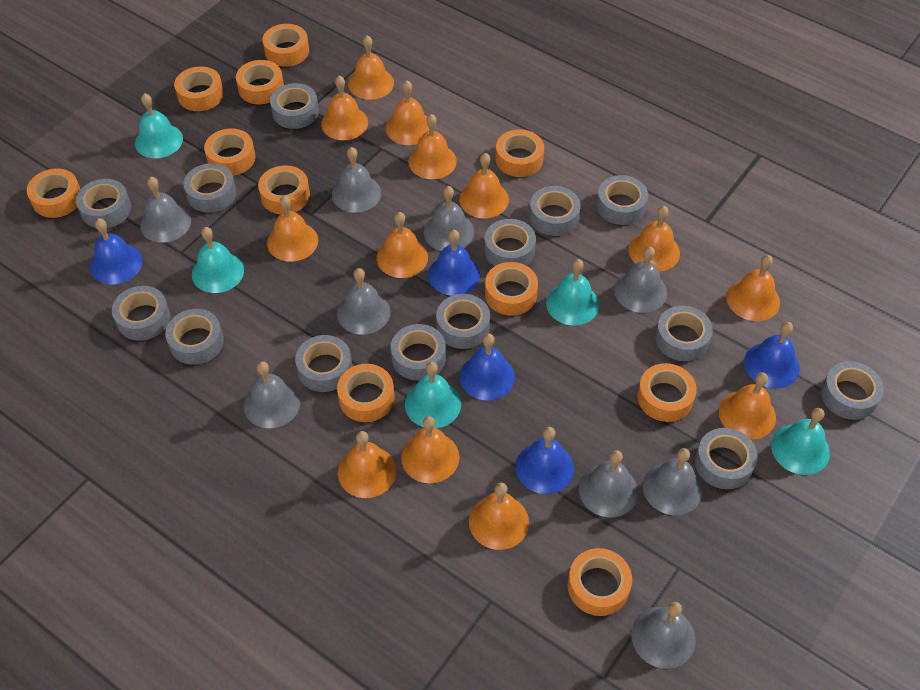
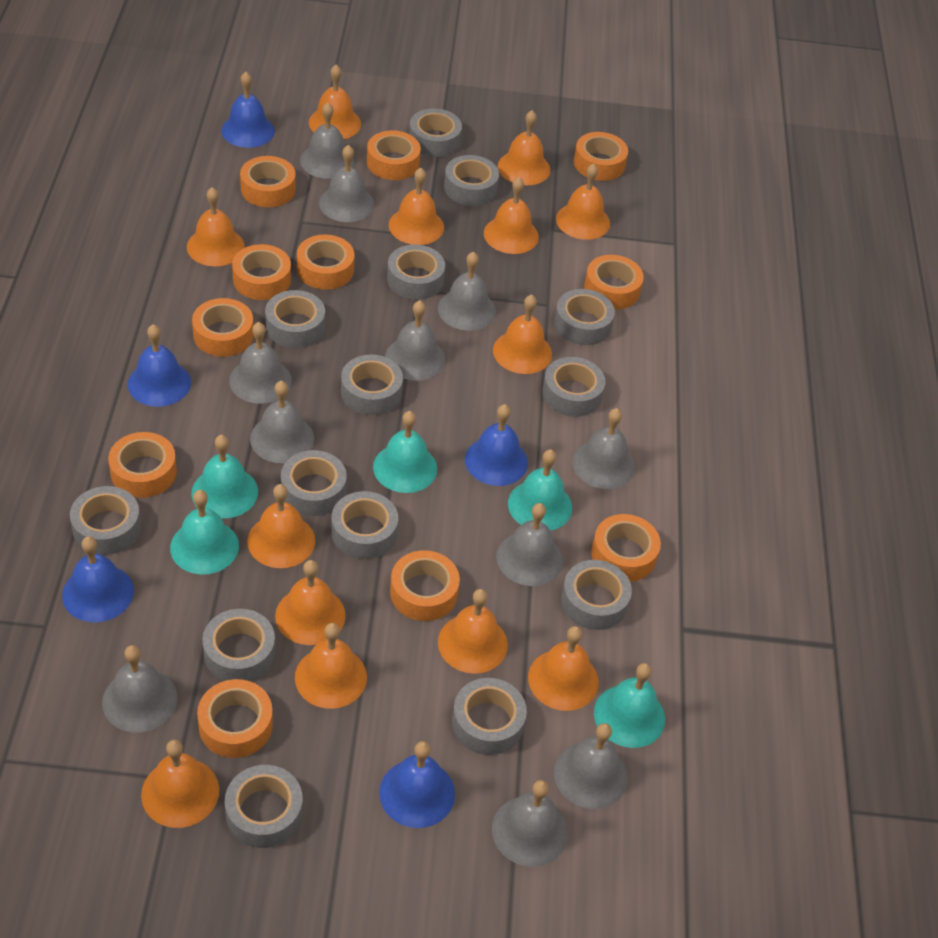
grey bell: [140,177,191,243] [244,361,300,428] [332,147,381,213] [337,268,390,335] [424,186,474,251] [579,450,638,517] [614,246,667,313] [631,602,696,669] [643,448,702,515] = 9 -> [102,645,177,732] [229,322,292,404] [250,381,314,463] [300,102,354,179] [319,145,374,222] [385,300,445,381] [438,252,496,331] [492,780,568,867] [496,503,563,586] [554,723,628,809] [572,408,635,489] = 11

